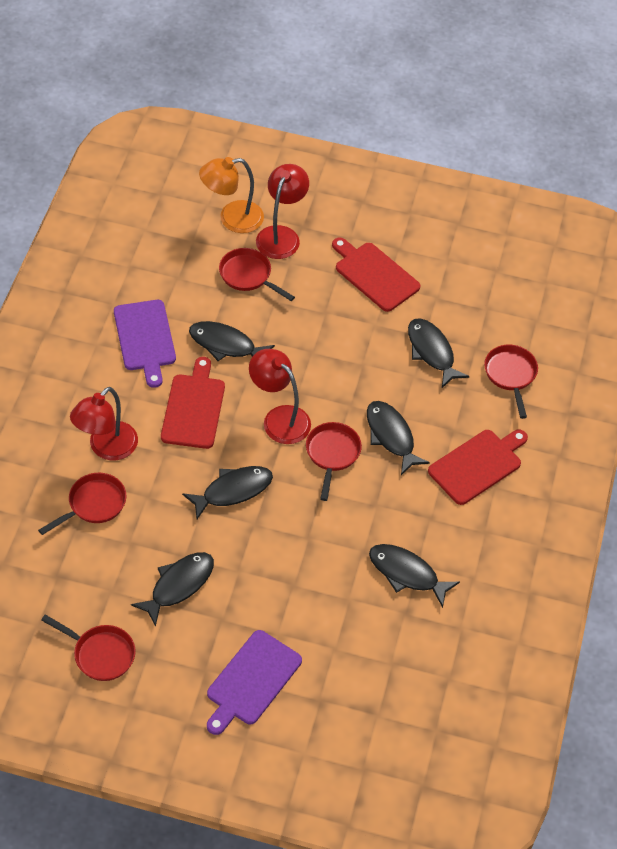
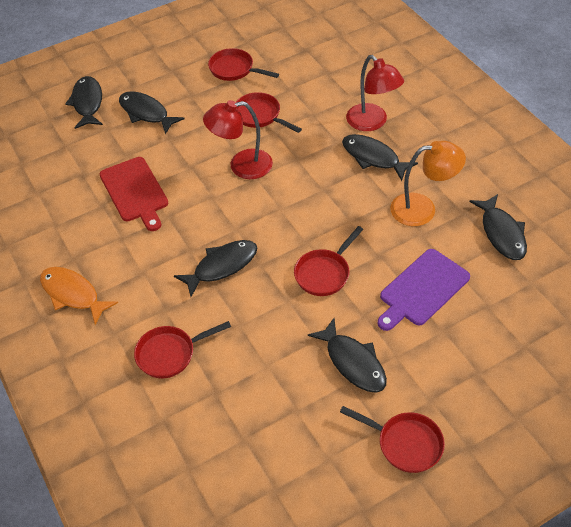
orange fish: none = 0 -> [40,267,118,325] = 1
purple cutting board: [114,300,176,388] [207,630,302,735] = 2 -> [377,249,470,331] = 1
red cutting board: [161,357,225,449] [332,237,421,312] [428,430,528,505] = 3 -> [100,157,168,231] = 1
red lamp: [70,387,138,460] [249,349,311,444] [256,164,309,259] = 3 -> [203,100,273,179] [346,55,404,131] = 2

